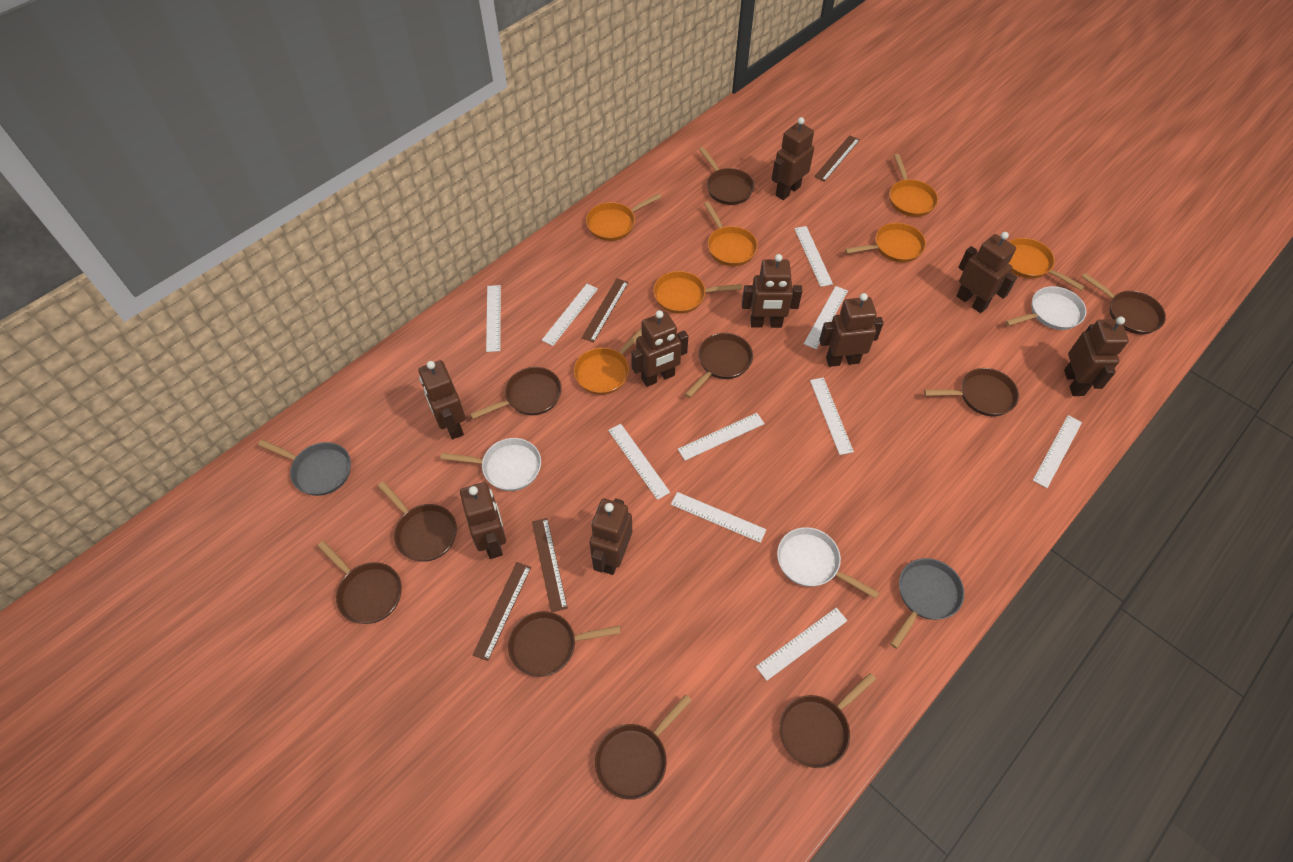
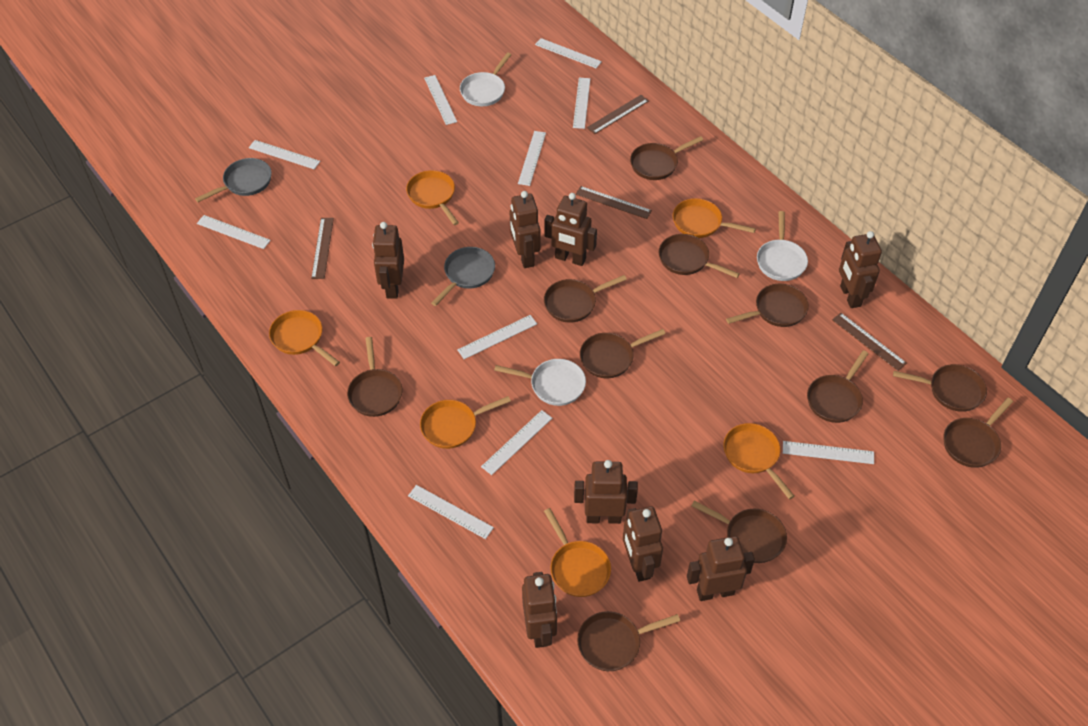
brown pan: [317,541,402,624] [378,481,457,562] [470,367,562,419] [508,611,621,677] [595,694,692,800] [685,333,753,398] [699,147,754,205] [779,673,876,768] [924,368,1019,416] [1081,273,1166,335] = 10 -> [347,337,402,417] [544,275,627,323] [577,611,680,671] [580,329,665,378] [630,136,703,180] [659,234,740,278] [691,501,787,563] [726,284,809,327] [807,350,869,423] [893,364,987,412] [943,398,1013,468] = 11
brown robot: [418,360,466,439] [460,482,506,559] [589,498,632,575] [631,310,688,387] [742,254,802,328] [772,117,814,200] [819,293,884,367] [956,232,1017,313] [1064,317,1129,396] = 9 -> [372,222,404,299] [510,191,541,268] [522,572,557,648] [544,193,597,266] [574,460,638,524] [623,506,663,582] [687,536,755,601] [839,231,882,308] = 8
orange pan: [574,328,642,395] [586,193,661,241] [653,271,742,314] [704,202,758,266] [845,223,926,262] [889,154,938,217] [1008,238,1085,290] = 7 -> [269,310,340,366] [406,170,459,225] [420,396,511,449] [544,508,611,597] [673,198,756,238] [723,423,794,499] = 6

